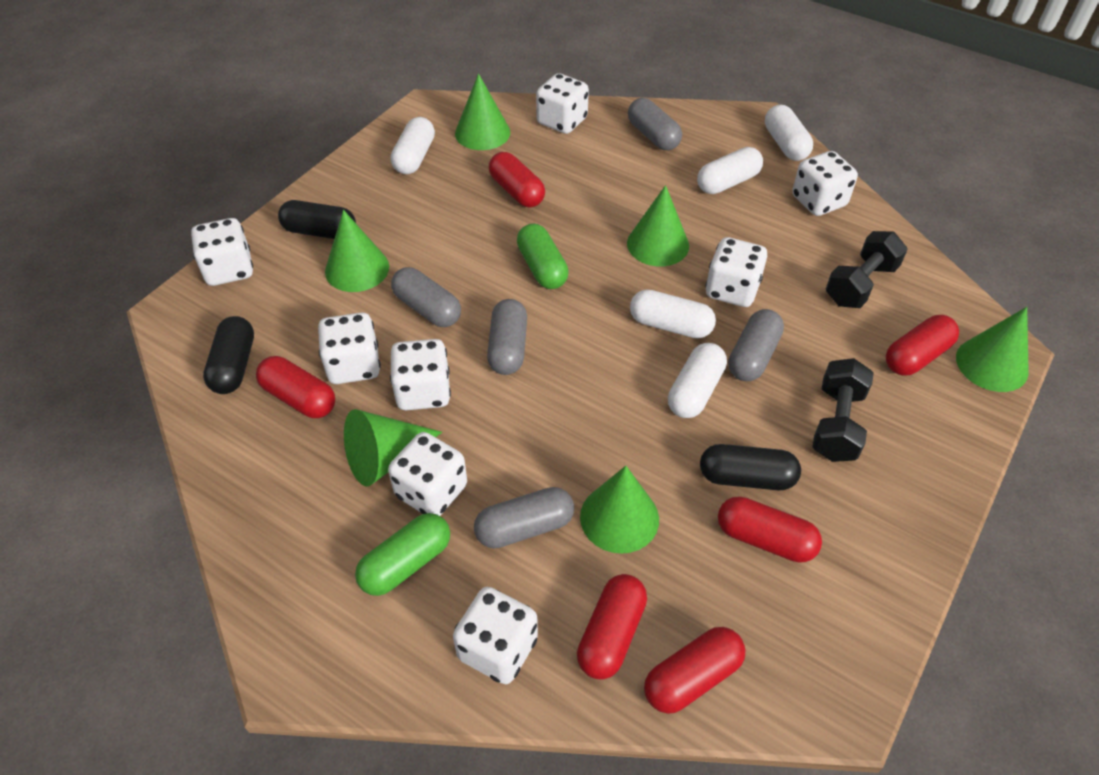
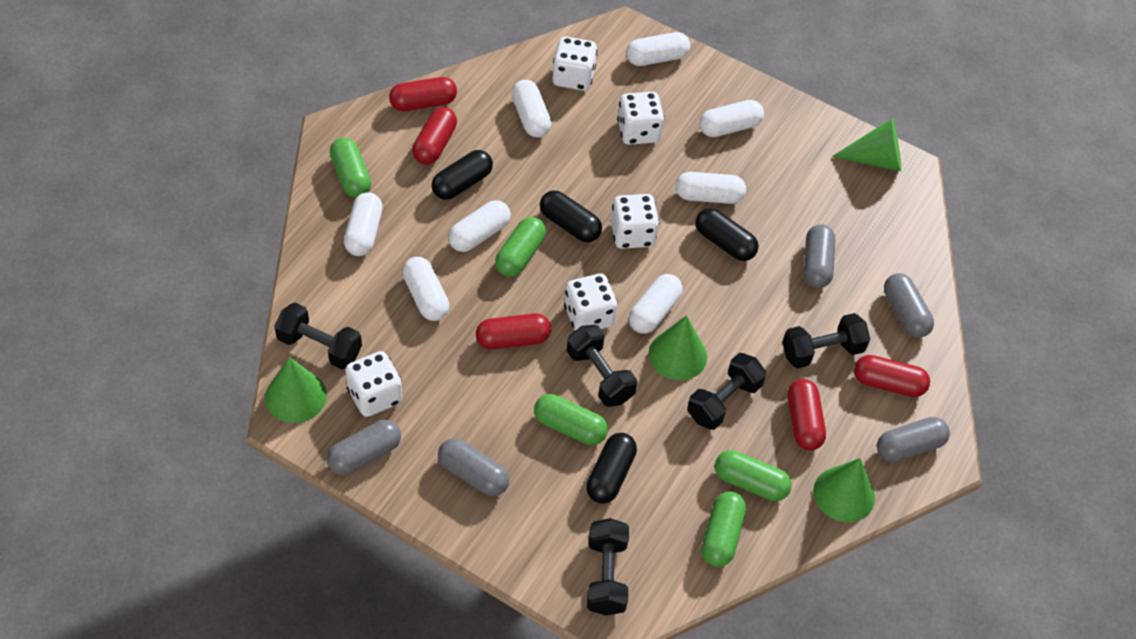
black capsule: [203,316,254,394] [278,200,356,239] [700,444,801,490] = 3 -> [432,150,493,200] [540,190,602,242] [586,433,637,504] [695,208,759,261] = 4
black dumbbell: [812,358,874,462] [826,231,908,308] = 2 -> [274,303,362,369] [567,325,637,407] [587,518,629,615] [687,353,766,430] [782,313,870,368] = 5
green capsule: [355,513,450,596] [517,223,569,289] = 2 -> [330,138,371,198] [495,217,546,277] [534,394,608,445] [702,491,746,567] [715,450,792,501] = 5
green cone: [325,210,389,292] [344,409,442,486] [455,74,510,150] [580,466,659,554] [627,185,689,266] [956,307,1029,392] = 6 -> [265,357,327,423] [649,315,707,380] [813,458,875,522] [832,118,901,171] = 4
red capsule: [256,356,335,418] [489,152,545,207] [577,574,647,680] [644,627,746,714] [718,496,822,563] [886,315,959,375] = 6 -> [389,77,457,111] [412,107,457,165] [476,313,551,350] [788,379,826,451] [854,355,930,397] = 5
white capsule: [391,117,435,174] [630,289,716,338] [668,343,727,418] [697,147,763,194] [765,105,813,161] = 5 -> [344,192,383,256] [402,257,449,321] [448,200,511,252] [512,80,551,137] [626,32,690,66] [629,274,683,334] [676,172,746,204] [700,100,764,137] = 8
white dice: [191,218,253,286] [318,312,381,384] [388,432,467,516] [390,339,451,410] [453,587,538,684] [536,73,589,134] [705,237,767,307] [792,151,858,216] = 8 -> [345,351,402,417] [552,37,597,91] [564,274,618,331] [611,194,659,249] [617,92,665,145] = 5

